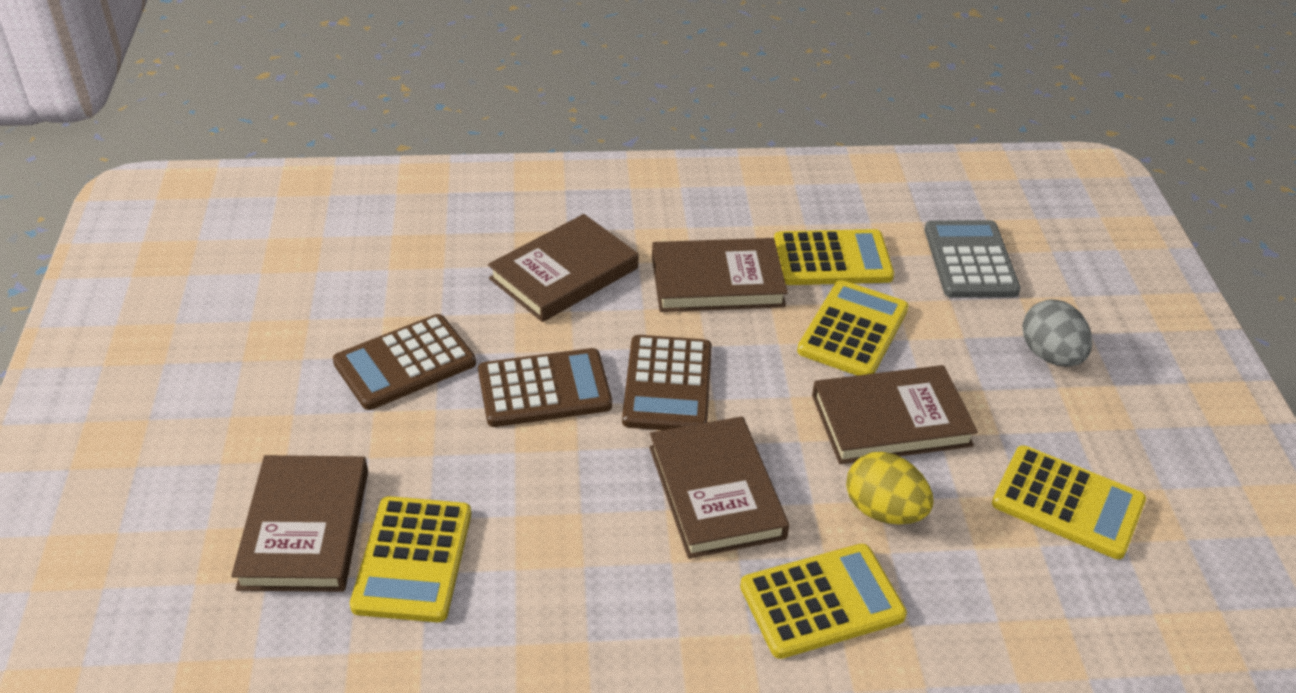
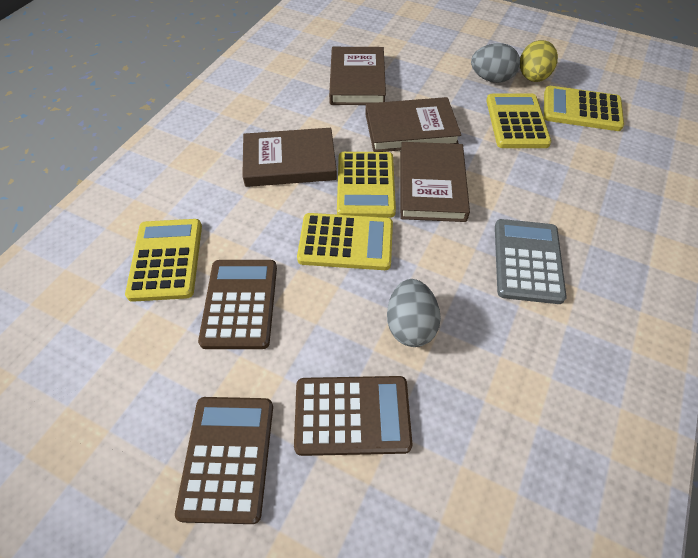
brown book: [231,455,368,592] [488,214,638,322] [649,416,789,559] [652,238,788,312] [812,365,978,464] = 5 -> [242,128,337,187] [329,47,386,105] [365,97,461,152] [400,142,470,222] = 4
grey egg: [1022,299,1092,367] = 1 -> [387,279,441,347] [471,43,520,83] = 2

